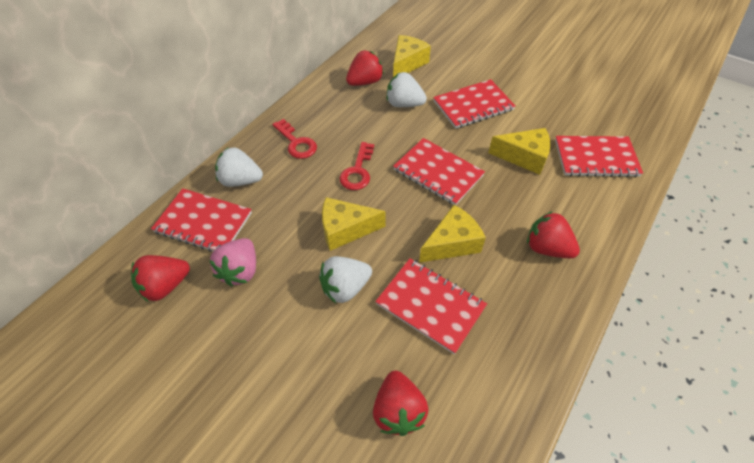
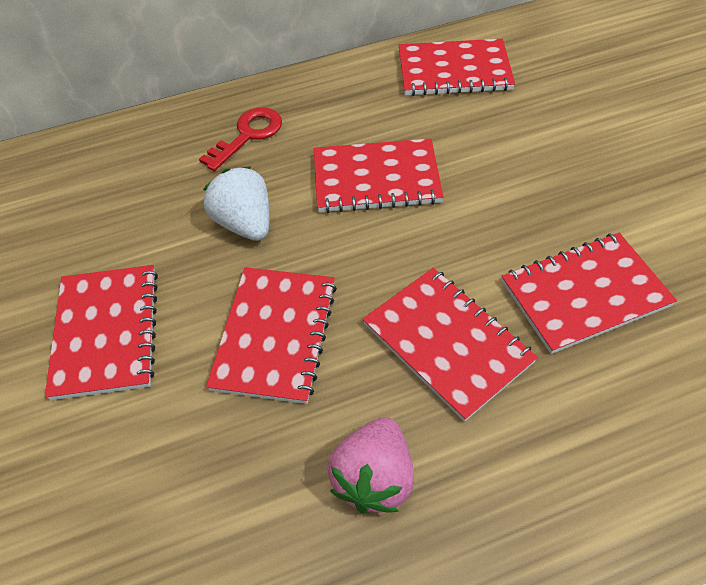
red key: [272,119,317,159] [339,142,374,190] = 2 -> [199,107,282,171] = 1
red notebook: [151,188,252,252] [375,259,487,354] [393,138,485,205] [433,79,515,129] [555,136,643,177] = 5 -> [45,265,158,400] [206,267,337,404] [314,139,443,213] [363,268,538,422] [399,39,515,96] [502,233,677,354] = 6
red strawberry: [131,255,190,302] [346,51,384,86] [373,371,429,436] [527,211,580,258] = 4 -> none = 0
white strawberry: [215,148,263,187] [319,256,372,303] [386,72,427,107] = 3 -> [203,166,270,241] = 1
yellow cheese: [322,197,386,251] [393,35,431,77] [419,205,486,263] [488,128,550,175] = 4 -> none = 0

